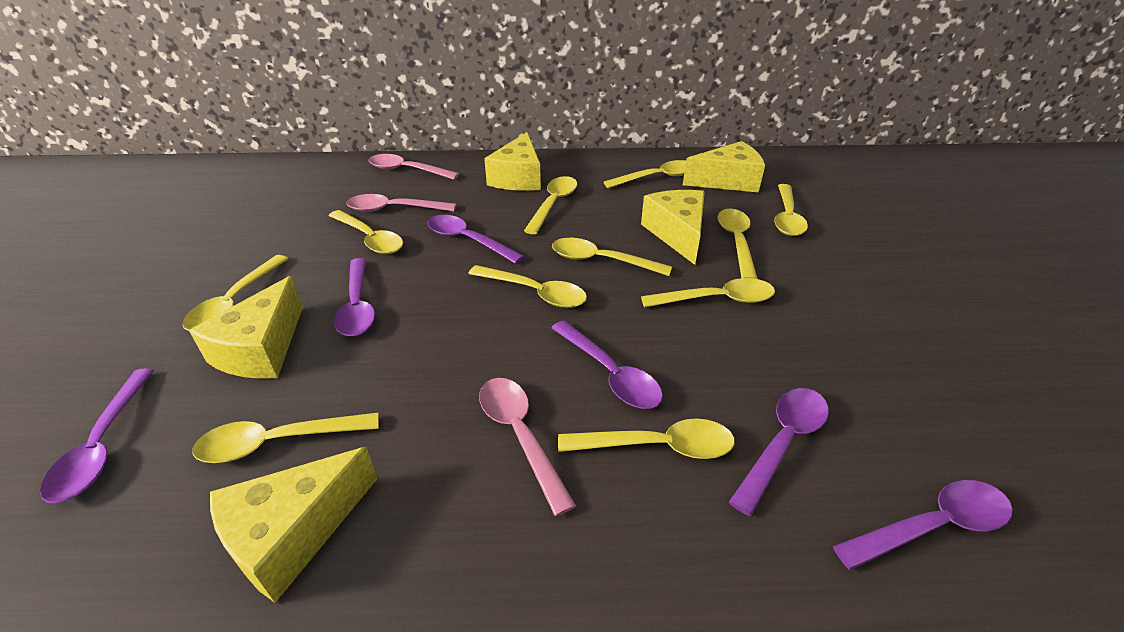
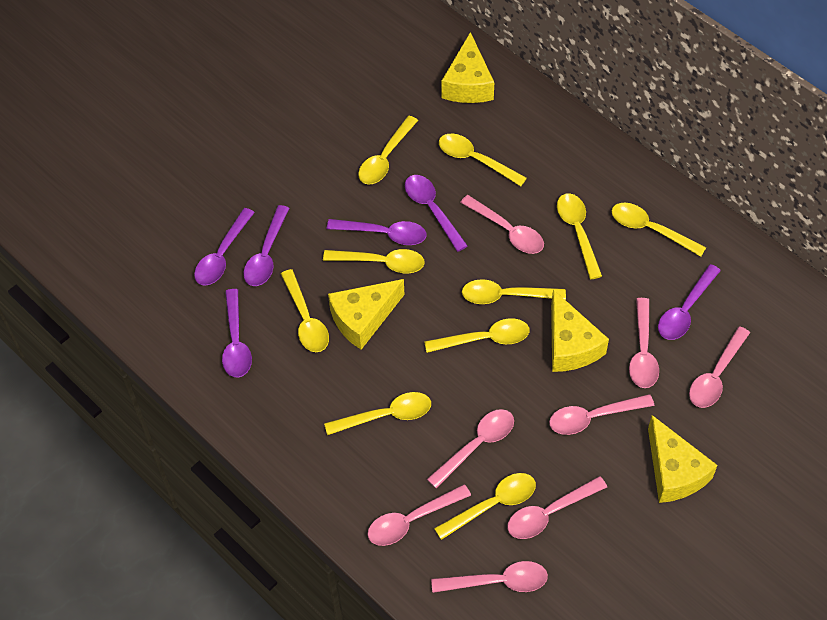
pink spoon: [346,194,456,212] [368,154,459,180] [479,378,576,516] = 3 -> [368,484,471,546] [427,409,514,488] [431,561,548,593] [460,195,544,254] [507,476,607,539] [549,394,654,435] [629,298,659,388] [689,326,750,408] = 8
yellow cheese: [189,276,303,379] [210,447,378,603] [484,132,541,191] [641,190,705,265] [683,141,765,192] = 5 -> [328,279,405,350] [442,32,494,103] [551,290,609,372] [648,415,717,503] = 4
yellow spoon: [182,255,288,331] [192,413,379,463] [329,210,403,254] [468,265,587,308] [524,176,577,234] [552,238,672,276] [558,419,735,459] [604,160,686,188] [641,278,775,308] [718,208,758,279] [774,184,808,236] = 11 -> [281,269,329,352] [323,249,425,273] [324,392,431,435] [358,116,418,185] [424,318,529,353] [434,473,536,540] [439,134,527,186] [462,279,566,304] [557,193,602,279] [612,203,706,257] = 10

